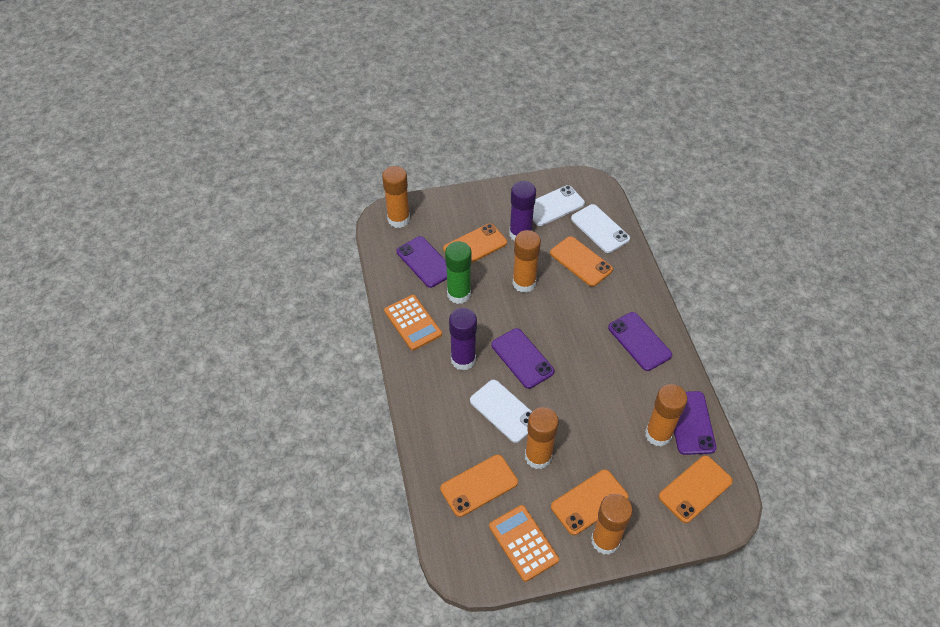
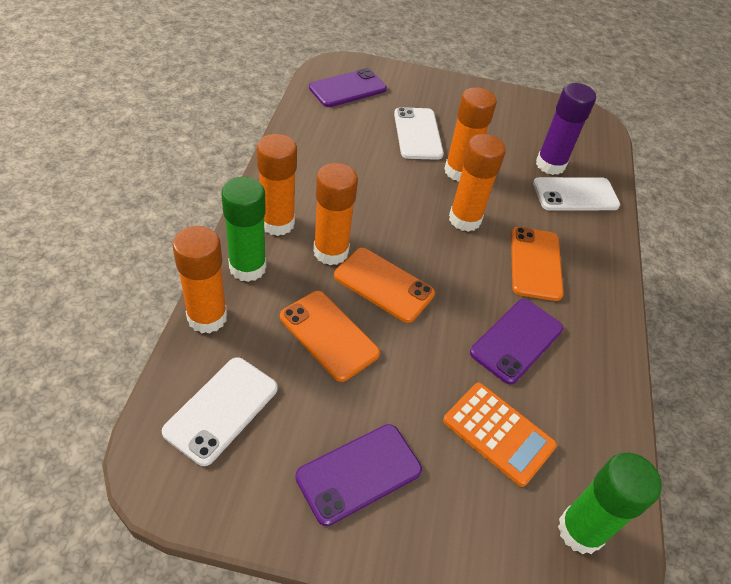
green glue stick: [445,241,471,304] = 1 -> [221,177,267,282] [558,453,662,554] = 2
orange calculator: [384,295,442,351] [489,505,559,582] = 2 -> [443,383,557,487] = 1
orange phone: [440,455,518,517] [443,223,507,263] [550,236,613,287] [551,469,628,535] [659,455,733,523] = 5 -> [280,291,380,382] [334,248,435,323] [511,227,564,301] = 3
purple glue stick: [449,308,477,371] [509,181,536,241] = 2 -> [536,83,596,175] = 1
purple phone: [397,236,447,288] [491,328,554,389] [608,312,672,371] [674,391,716,455] = 4 -> [295,424,422,526] [309,68,387,107] [470,299,563,385] = 3

